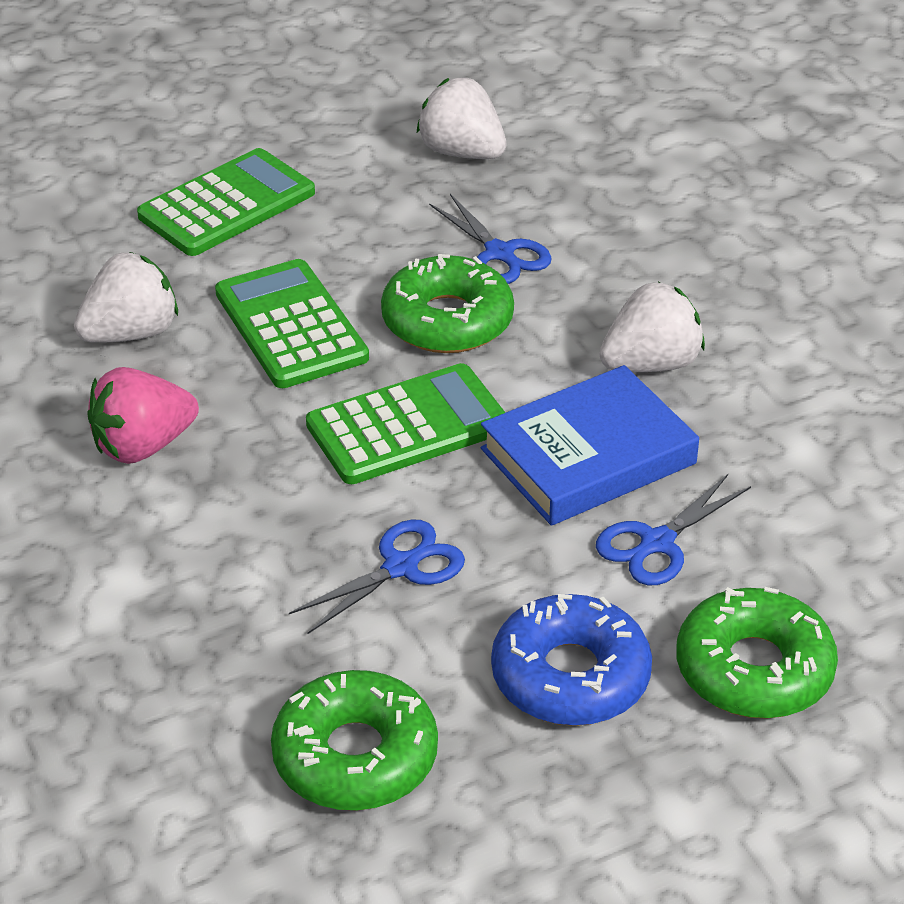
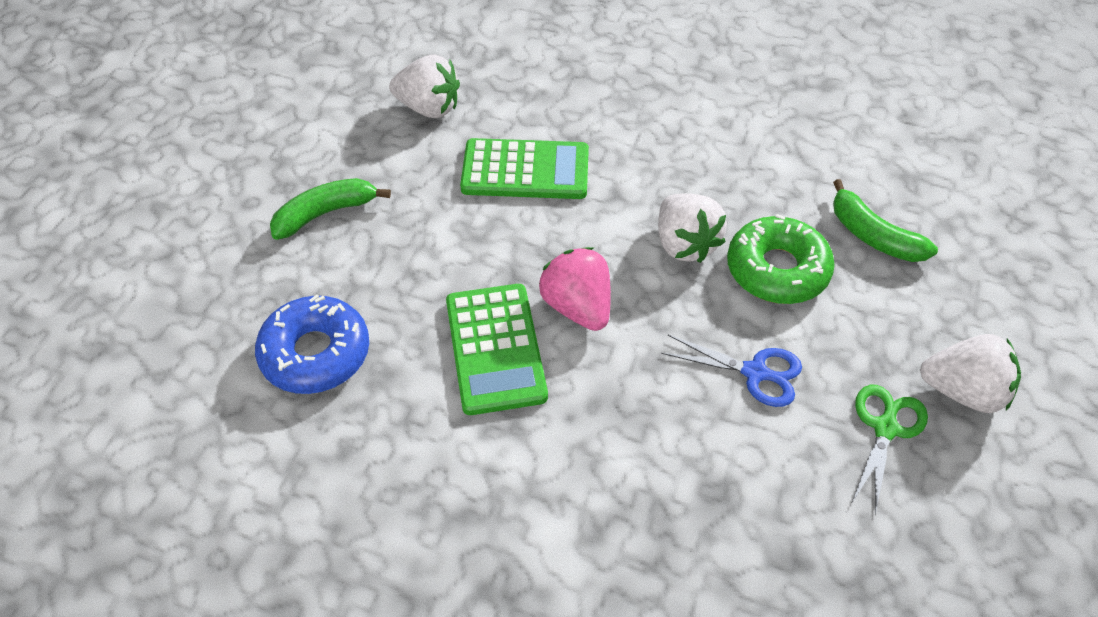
blue book: [481,365,699,526] = 1 -> none = 0
blue scissors: [289,519,465,634] [429,194,552,284] [596,474,751,585] = 3 -> [661,335,802,407] = 1
green banana: none = 0 -> [270,178,391,240] [833,179,938,262] = 2
green calculator: [137,148,315,256] [215,259,369,388] [306,363,506,484] = 3 -> [446,284,548,415] [460,138,589,199] = 2
green donut: [271,670,438,810] [381,254,514,353] [676,587,838,719] = 3 -> [727,214,835,304] = 1
green scissors: none = 0 -> [851,385,928,515] = 1

